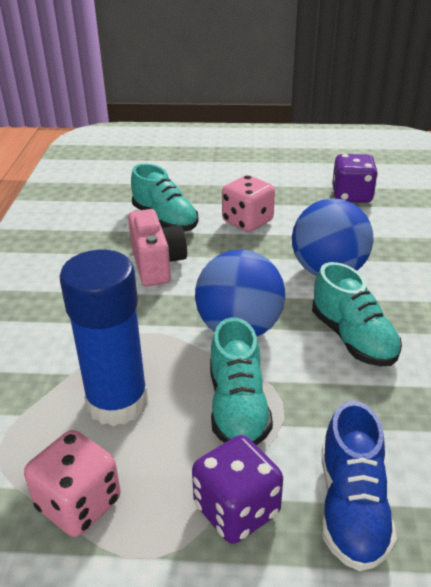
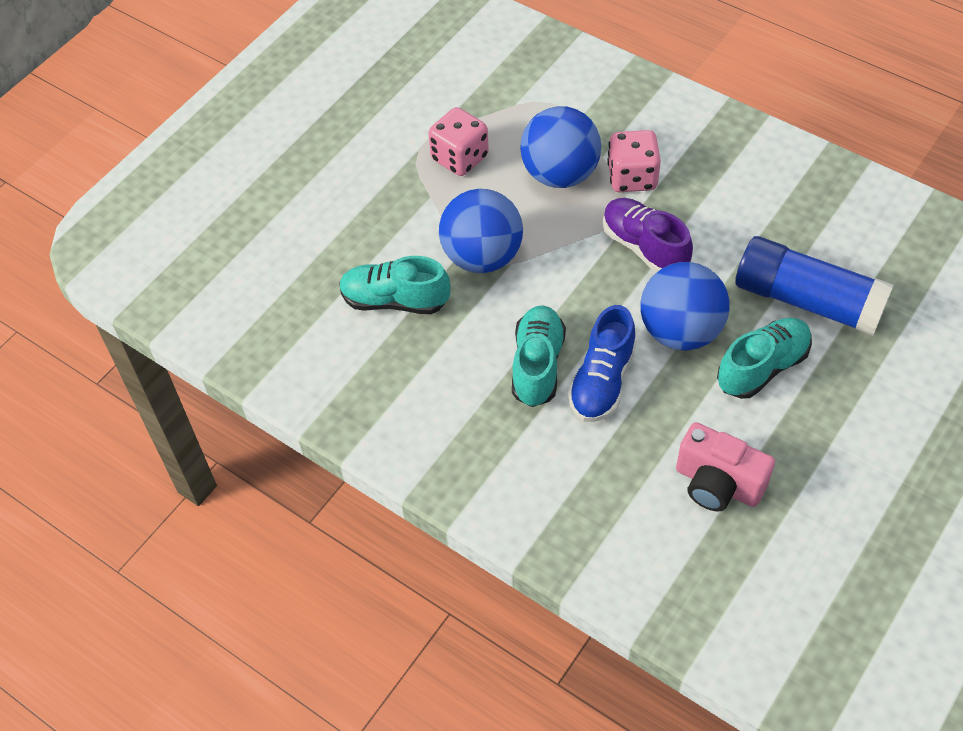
blue ball: [195,250,285,337] [292,198,374,276] = 2 -> [439,189,523,273] [520,106,601,188] [640,262,730,350] = 3
purple dice: [192,435,283,544] [332,154,378,203] = 2 -> none = 0
purple shoe: none = 0 -> [603,198,693,273] = 1

